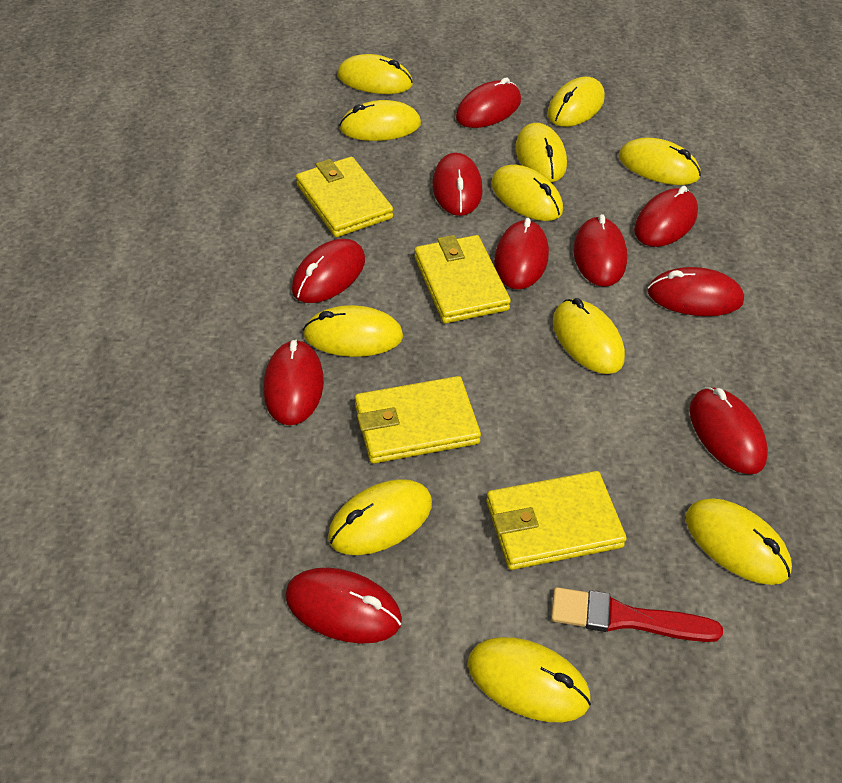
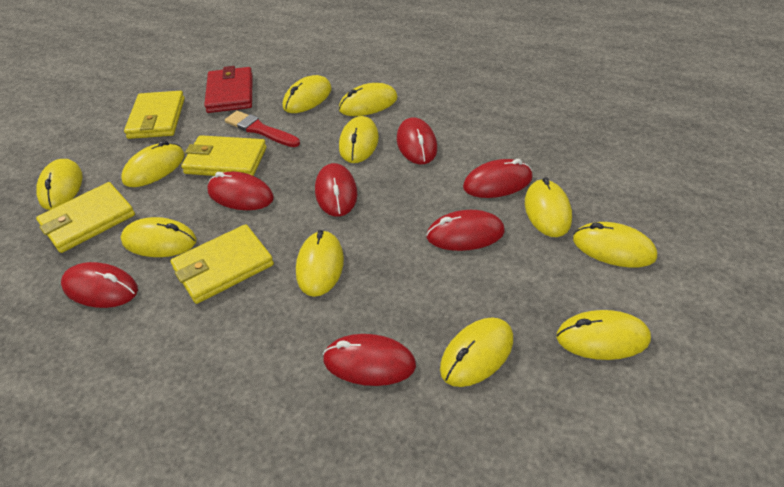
red mouse: [263,340,324,425] [285,568,402,644] [292,239,365,303] [432,153,482,216] [456,77,521,128] [494,218,549,289] [574,214,627,287] [634,186,698,247] [647,267,744,316] [689,387,768,474] = 10 -> [61,262,138,308] [207,172,274,210] [315,163,357,217] [323,334,416,386] [397,117,437,164] [426,210,505,251] [463,159,533,198] = 7
red wallet: none = 0 -> [204,66,253,113] = 1

